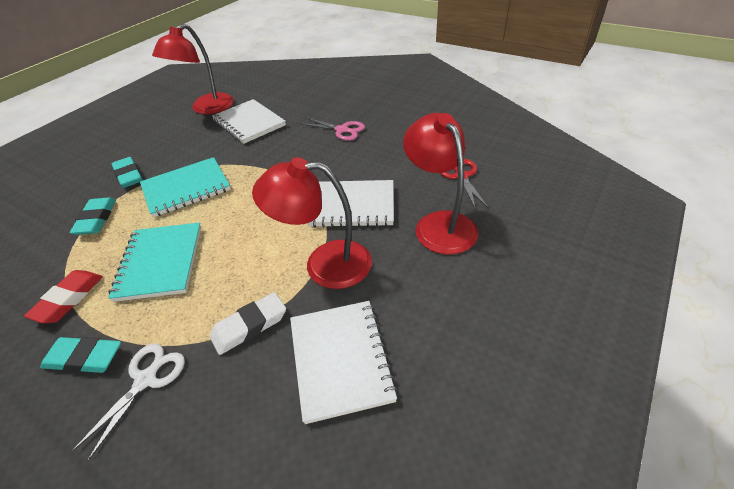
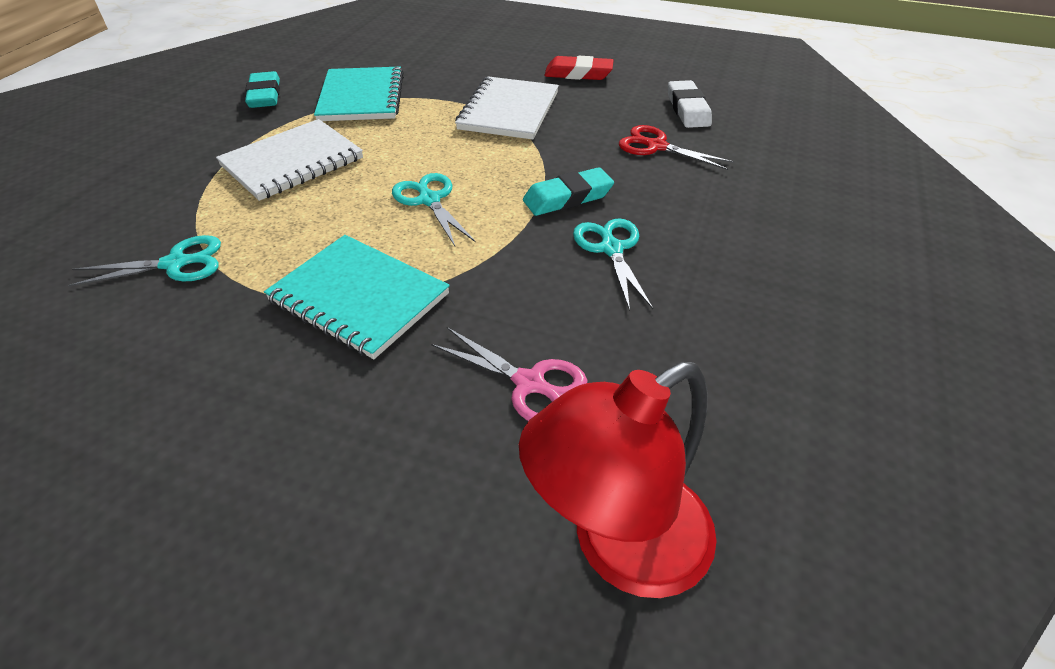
red lamp: [152,24,234,114] [252,157,372,289] [403,113,478,254] = 3 -> [519,362,717,598] = 1
turquoise eraser: [40,337,121,373] [70,197,116,235] [112,157,143,188] = 3 -> [245,71,280,108] [523,167,614,216] = 2
turquoise scissors: none = 0 -> [68,235,221,287] [392,173,475,246] [573,218,653,311] = 3
white notebook: [212,99,286,144] [290,301,398,424] [308,180,394,227] = 3 -> [216,119,363,201] [455,76,559,140] = 2
white scissors: [71,343,185,462] = 1 -> none = 0

